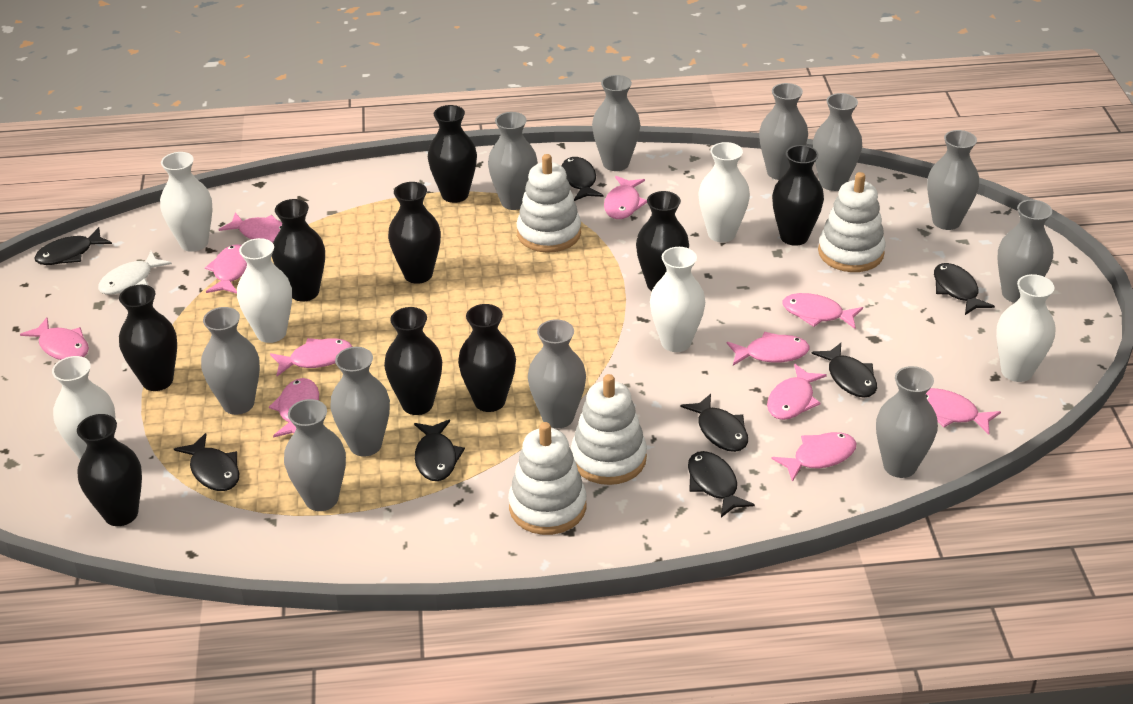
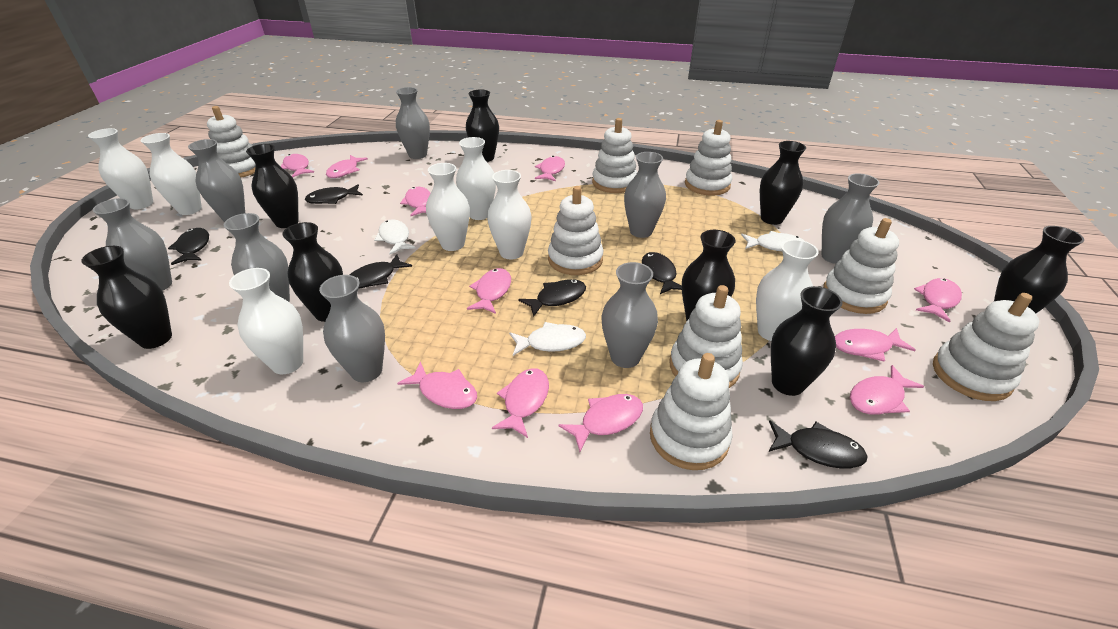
black fish: [34,227,112,265] [174,433,239,491] [414,420,465,481] [562,157,604,201] [681,393,748,452] [688,451,755,517] [812,343,877,398] [934,263,995,315] = 8 -> [168,228,209,265] [305,184,363,204] [349,254,412,288] [518,279,586,316] [642,252,682,294] [769,420,868,469] = 6
black vase: [77,414,142,526] [119,285,177,391] [272,199,325,302] [384,307,442,415] [388,182,441,284] [428,105,477,203] [458,304,516,412] [636,191,689,291] [772,145,824,246] = 9 -> [81,246,172,349] [246,144,299,228] [282,222,343,322] [466,90,499,162] [682,230,736,321] [760,141,806,225] [771,286,842,396] [994,226,1084,313] = 8
grey vase: [201,307,260,415] [284,399,346,511] [330,347,390,457] [488,112,538,210] [528,319,586,428] [592,75,640,171] [759,83,808,180] [813,93,862,191] [876,366,938,478] [927,130,979,230] [997,200,1053,303] = 11 -> [93,198,172,291] [188,139,245,222] [224,213,290,302] [319,275,385,382] [396,87,430,159] [602,262,658,368] [624,152,666,238] [821,173,880,264] = 8
white fish: [98,251,172,295] = 1 -> [374,219,416,255] [509,322,586,356] [741,231,804,251] = 3
white stacking toy: [508,422,587,535] [517,154,581,253] [571,374,647,485] [818,172,886,272] = 4 -> [207,106,256,178] [548,186,603,275] [592,118,637,193] [650,353,733,470] [669,285,743,388] [685,120,732,196] [823,218,899,314] [933,293,1039,401] = 8
white vase: [52,356,115,460] [160,152,212,252] [237,238,292,343] [650,247,705,352] [699,142,750,242] [996,274,1055,382] = 6 -> [88,128,153,209] [141,133,202,215] [229,268,303,374] [426,163,470,251] [456,137,496,220] [487,170,531,259] [756,239,819,341] = 7

